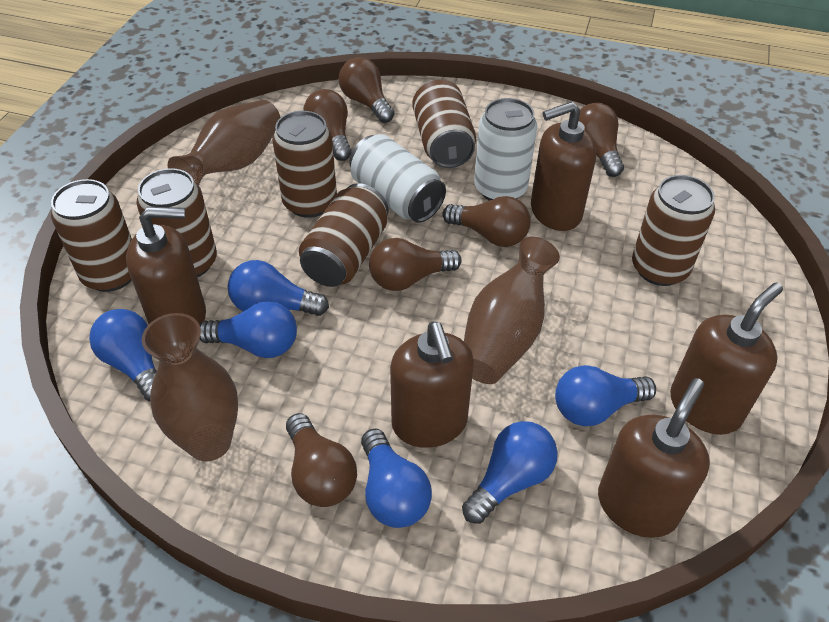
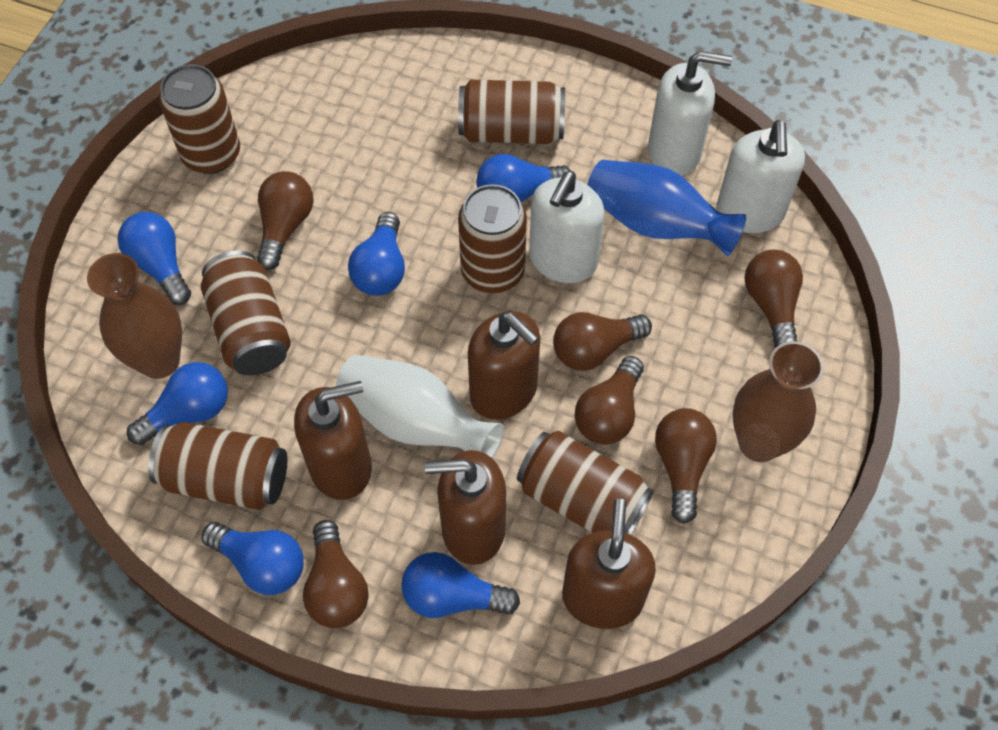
blue vase: none = 0 -> [587,160,746,256] = 1
brown soap dispenser: [126,207,206,324] [390,322,474,448] [531,102,596,231] [598,378,710,538] [670,282,783,435] = 5 -> [294,381,372,500] [425,450,506,565] [468,311,540,420] [562,499,656,629] = 4
brown vase: [142,313,238,462] [168,100,281,186] [464,237,560,384] = 3 -> [87,253,182,379] [733,341,824,462] = 2
white can: [349,134,446,223] [474,98,537,201] = 2 -> none = 0
white soap dispenser: none = 0 -> [529,171,604,283] [648,51,732,176] [717,120,805,233] = 3
white vase: none = 0 -> [336,355,504,458] = 1

